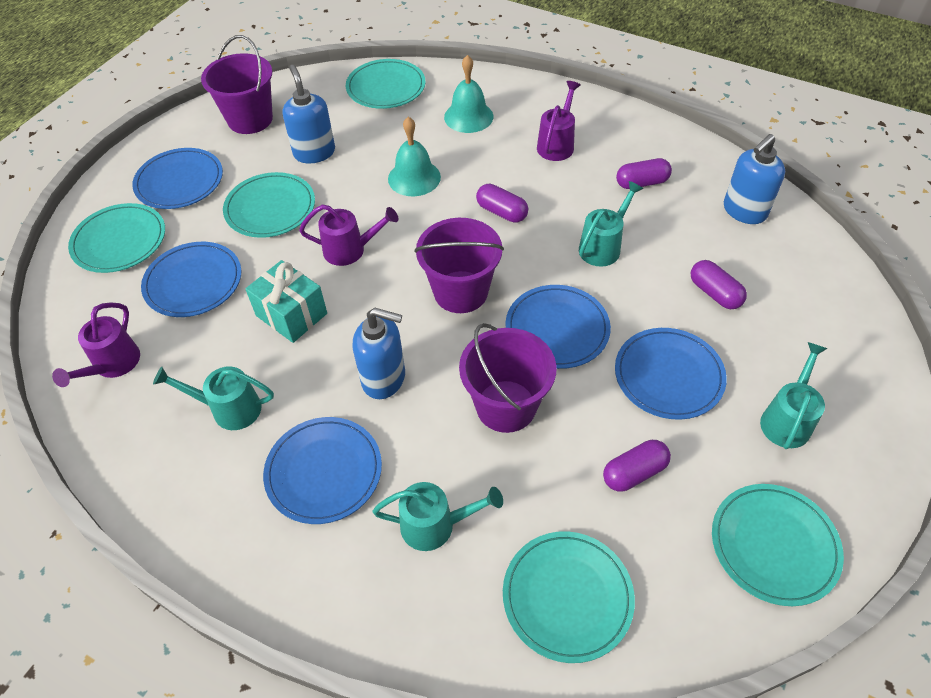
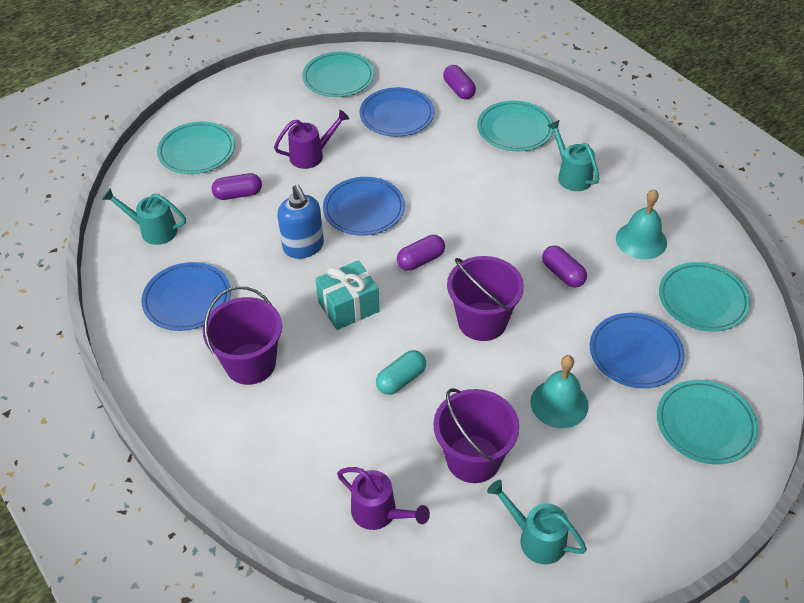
blue plate: [132,148,223,209] [141,242,241,317] [263,417,382,524] [506,285,611,369] [615,328,727,420] = 5 -> [141,262,231,331] [323,177,405,236] [359,87,434,137] [590,313,684,388] = 4
blue soap dispenser: [283,65,335,164] [353,308,405,399] [724,134,785,224] = 3 -> [278,184,324,259] = 1
purple watering can: [52,302,140,387] [299,204,398,266] [537,81,581,161] = 3 -> [274,110,349,169] [337,467,430,530] = 2
turquoise capsule: none = 0 -> [376,350,426,395] = 1
turquoise watering can: [153,366,274,430] [372,482,503,551] [579,181,643,267] [760,342,828,449] = 4 -> [102,188,186,245] [487,480,587,564] [547,120,599,191] = 3

